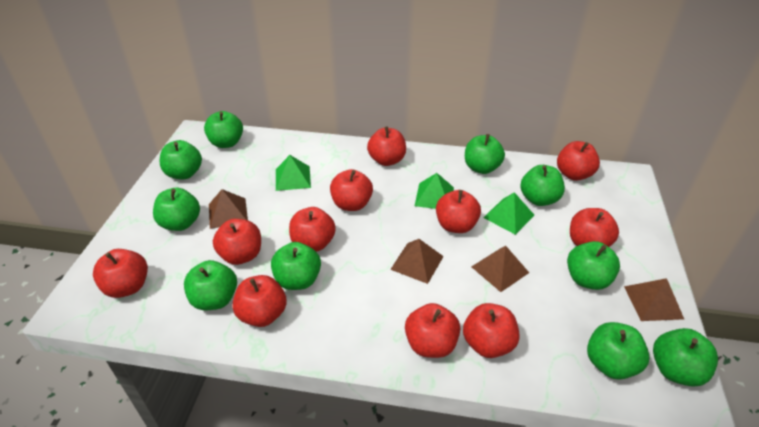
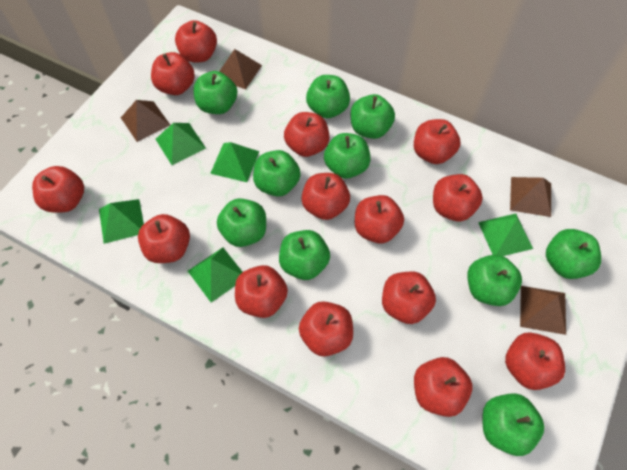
green pyramid: [276,155,311,191] [415,173,454,209] [483,192,534,235] = 3 -> [99,199,144,244] [156,123,206,165] [188,248,242,303] [210,142,259,182] [478,214,533,256] = 5
red apple: [93,249,148,298] [213,219,261,265] [232,275,287,327] [289,207,336,252] [330,169,373,211] [367,126,406,166] [405,303,460,358] [436,190,481,233] [463,303,520,358] [557,141,600,181] [570,208,619,247] = 11 -> [32,166,84,213] [138,214,190,263] [151,52,195,95] [175,20,217,63] [235,265,288,318] [284,112,329,157] [299,301,353,356] [301,173,350,220] [355,195,404,243] [382,271,436,324] [414,119,460,164] [414,357,472,417] [433,174,483,221] [505,332,565,390] = 14

